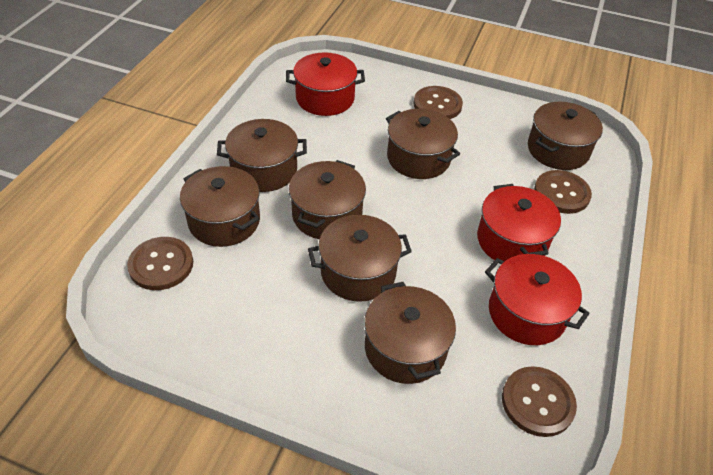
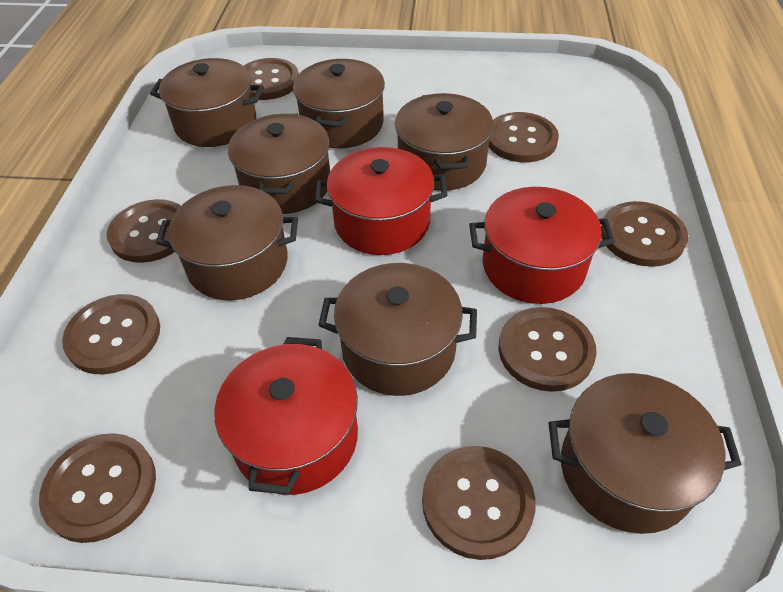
brown button: [127,237,193,290] [413,86,463,119] [502,366,577,437] [534,170,592,214] = 4 -> [39,433,156,543] [62,294,160,374] [107,199,181,263] [244,58,299,100] [422,446,536,560] [489,112,559,162] [499,307,597,392] [601,201,688,267] = 8

